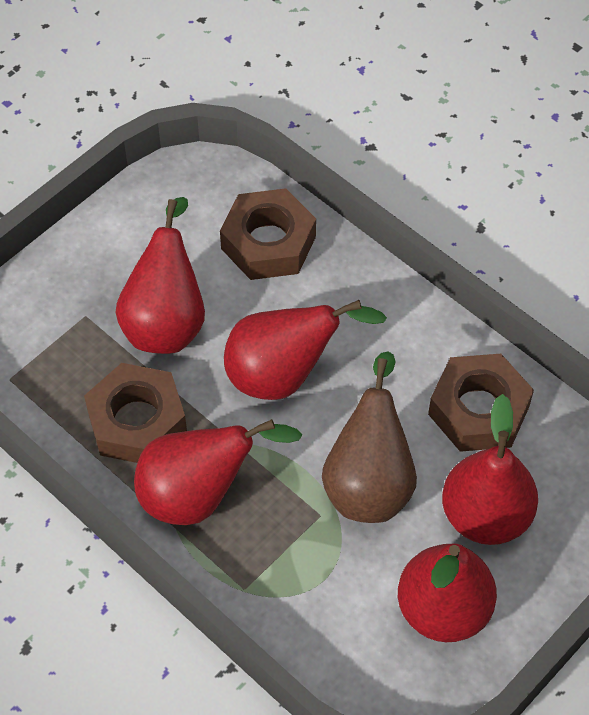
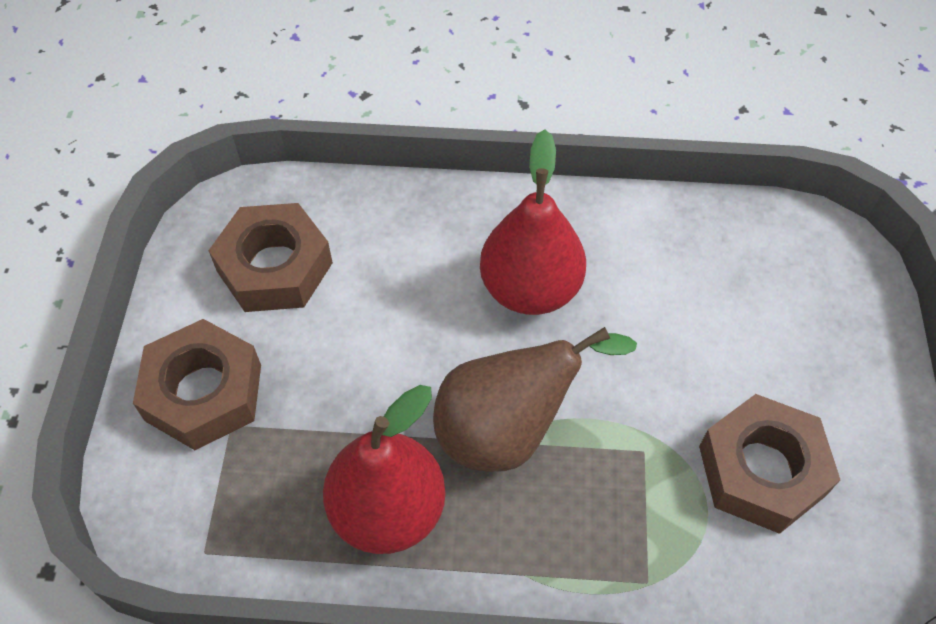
red pear: [115,197,205,354] [134,419,303,525] [224,300,387,400] [398,543,497,642] [442,394,538,545] = 5 -> [323,385,445,554] [480,129,586,315] = 2

